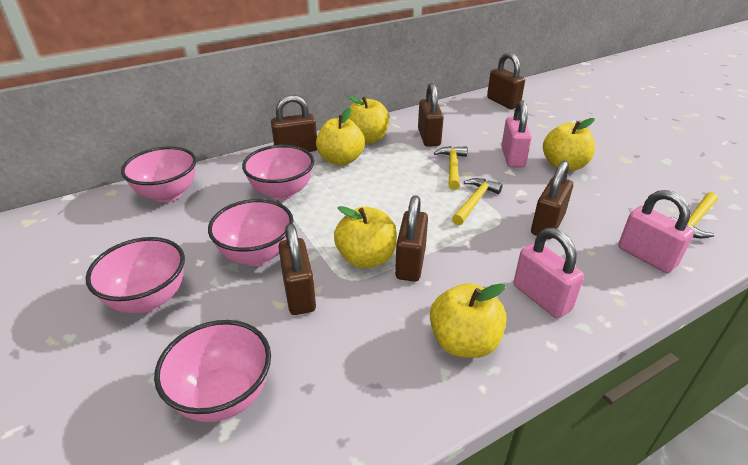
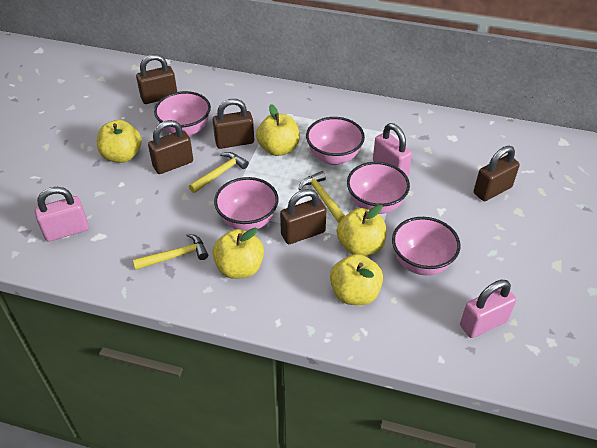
brown padlock: [271,95,317,152] [278,224,316,315] [395,195,428,282] [418,83,444,147] [487,52,525,109] [531,161,573,239] = 6 -> [136,54,177,104] [148,120,193,174] [213,99,254,149] [280,189,326,244] [474,146,520,201] = 5

